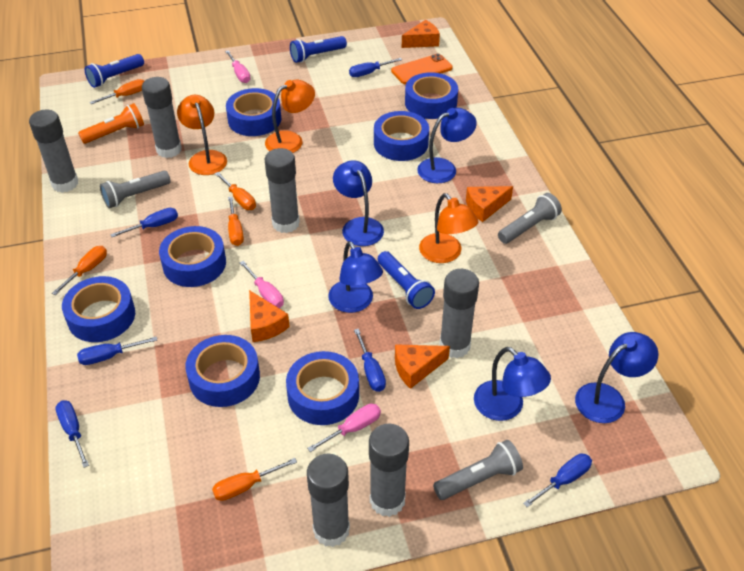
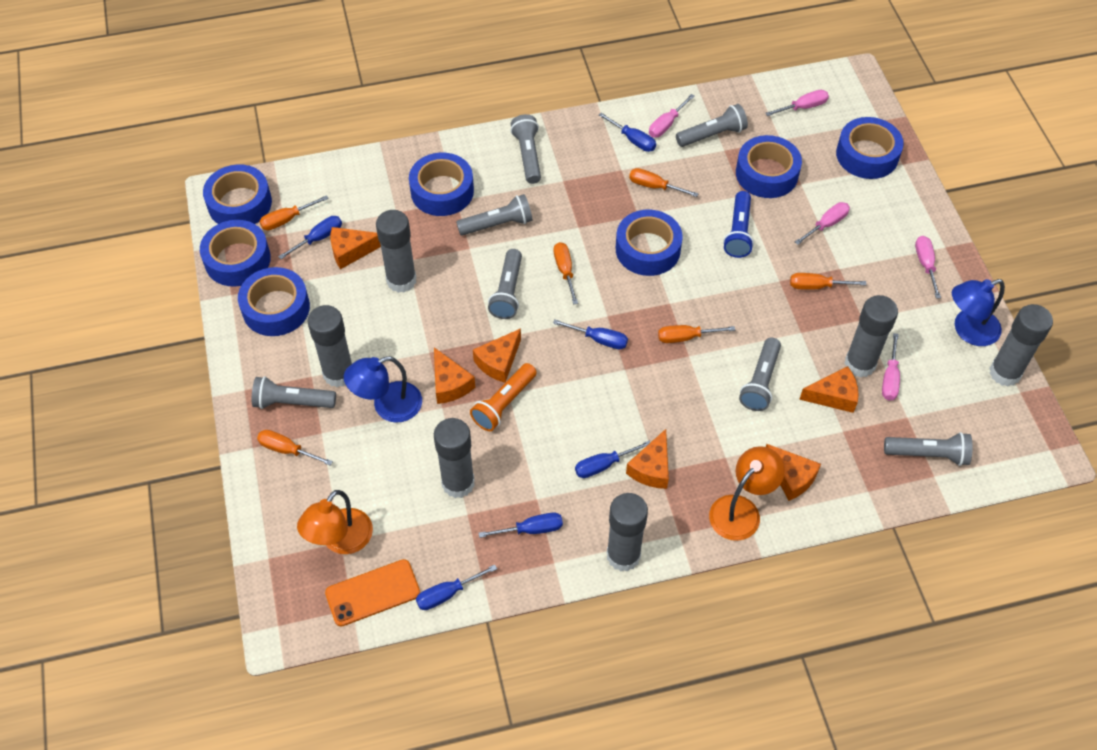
blue flashlight: [85,54,144,88] [290,36,347,63] [377,251,435,309] = 3 -> [723,191,754,258] = 1
blue lamp: [328,241,383,313] [333,160,384,246] [417,108,477,183] [474,347,551,421] [575,332,658,423] = 5 -> [344,356,422,423] [952,279,1005,346] = 2
grey flashlight: [100,171,171,208] [433,440,523,500] [498,193,562,244] = 3 -> [252,376,336,409] [456,194,532,236] [488,249,522,319] [510,114,541,184] [676,104,748,147] [739,337,781,411] [884,432,972,466] = 7
orange cheese: [249,290,290,342] [395,344,450,389] [402,20,440,48] [466,186,513,222] = 4 -> [330,227,381,269] [434,347,475,404] [473,328,521,383] [626,429,669,489] [766,444,821,501] [799,366,859,413] = 6
orange lamp: [177,95,227,175] [265,80,315,153] [419,193,478,263] = 3 -> [297,490,373,554] [709,446,785,541] = 2
orange screwdriver: [52,246,107,295] [90,79,144,104] [212,458,297,501] [215,172,256,210] [228,197,244,246] = 5 -> [257,430,333,466] [259,195,329,230] [554,242,578,305] [629,168,699,197] [658,325,735,343] [790,273,866,290] = 6
pink screwdriver: [225,50,251,83] [240,261,284,308] [307,404,381,452] = 3 -> [649,94,695,138] [766,90,829,116] [795,202,850,245] [882,333,900,401] [915,236,941,299] = 5

